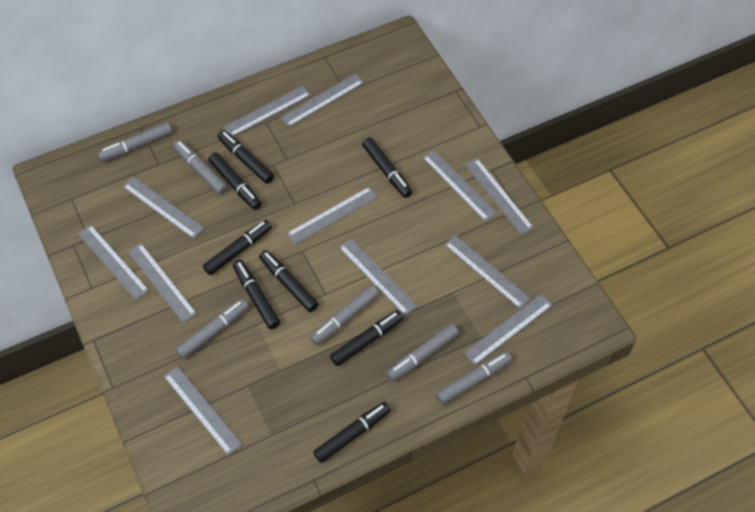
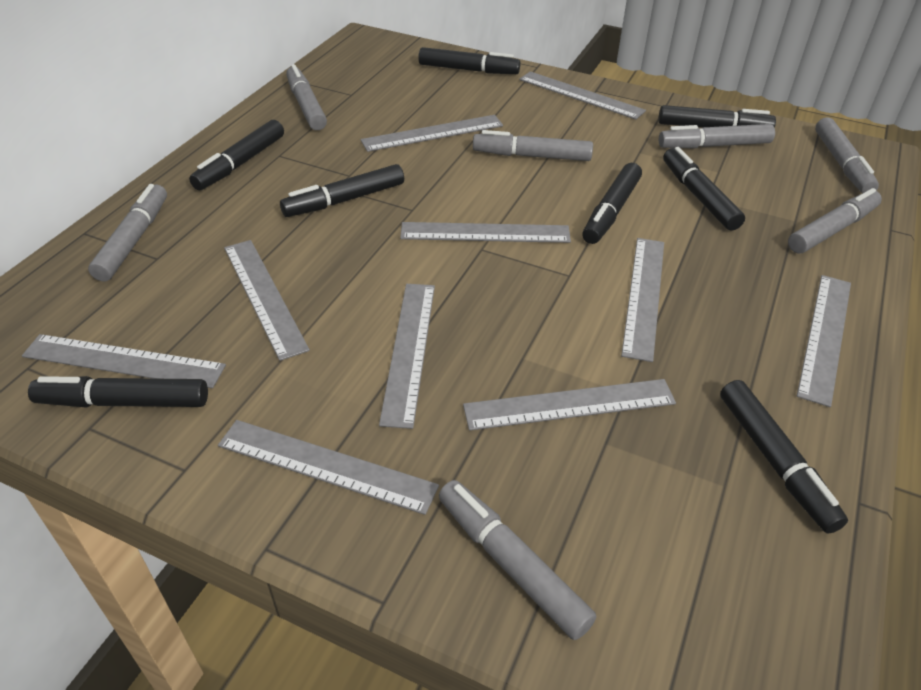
grey marker: [98,122,172,162] [173,140,228,195] [176,299,249,359] [310,285,379,345] [386,324,459,382] [435,352,512,405] = 6 -> [88,184,167,281] [286,64,327,130] [439,480,596,640] [473,130,593,161] [659,124,775,148] [788,188,882,253] [815,117,879,194] = 7
grey ruler: [78,225,149,300] [123,176,204,239] [128,243,197,323] [164,366,242,455] [224,86,311,136] [280,74,364,127] [286,187,378,245] [339,238,417,316] [422,150,497,222] [444,235,531,309] [463,294,552,365] [465,158,534,235] = 12 -> [22,334,226,388] [218,420,439,515] [224,240,310,361] [361,115,503,152] [379,284,435,429] [400,222,571,243] [463,379,676,431] [519,71,646,120] [621,238,664,362] [797,275,851,407] = 10

